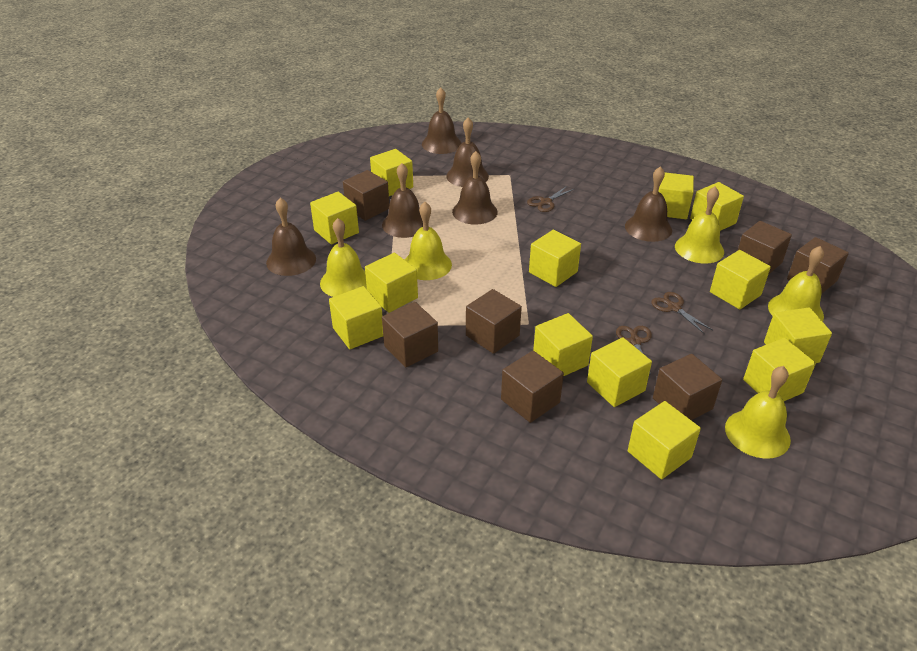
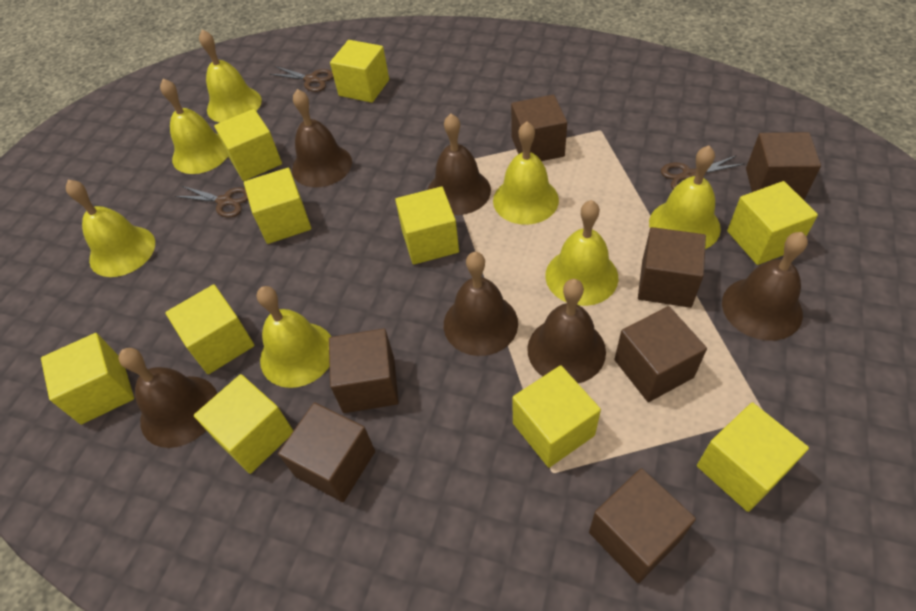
yellow bell: [320,218,367,297] [405,202,452,280] [675,187,724,264] [725,366,791,459] [768,246,824,322] = 5 -> [66,180,155,277] [160,79,228,174] [199,30,262,122] [257,286,331,388] [493,122,559,225] [545,200,618,306] [649,145,721,249] = 7
yellow cube: [310,192,359,244] [329,286,383,349] [365,253,418,313] [370,149,413,196] [529,230,581,287] [533,313,593,376] [587,337,652,407] [628,401,701,479] [658,172,694,219] [690,182,744,231] [710,250,771,309] [743,338,816,401] [764,307,832,363] = 13 -> [41,333,134,425] [165,284,255,374] [194,374,294,474] [214,109,282,181] [244,168,311,244] [330,40,389,103] [395,186,459,265] [512,365,601,468] [697,402,809,512] [727,181,818,265] = 10

